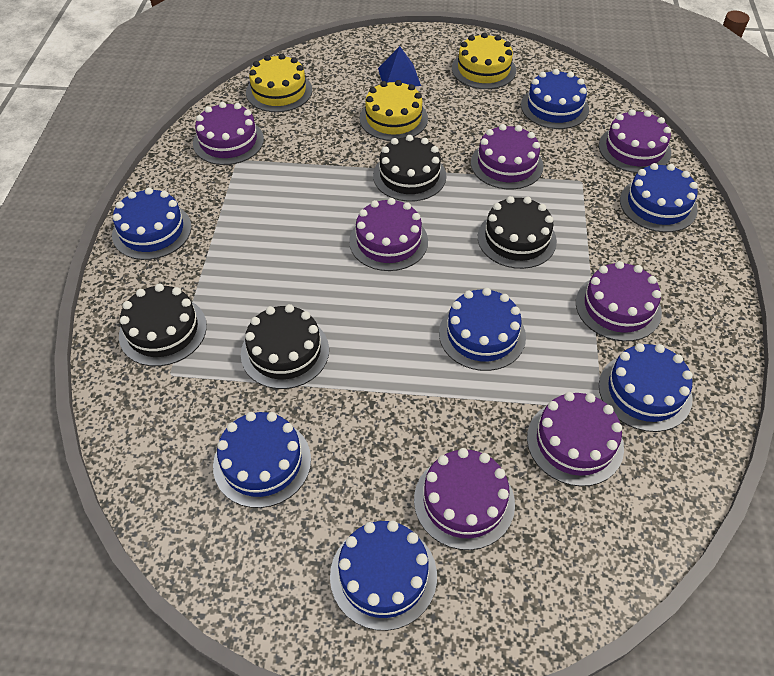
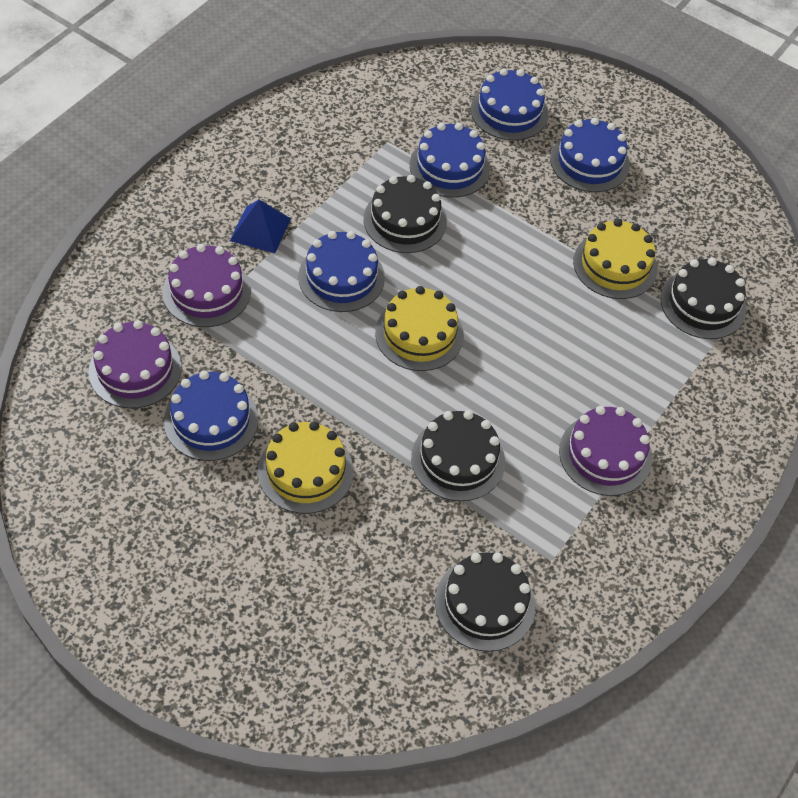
blue cake: [112,188,192,260] [213,412,311,508] [330,521,437,631] [439,288,526,371] [521,69,589,129] [599,343,693,432] [620,163,698,232] = 7 -> [164,370,258,461] [298,231,385,312] [410,123,490,198] [471,68,548,141] [550,118,630,192] = 5
purple cake: [193,102,264,165] [349,198,428,271] [414,448,515,550] [471,124,544,189] [527,392,624,486] [576,261,662,341] [599,109,671,173] = 7 -> [88,320,182,409] [162,244,251,327] [559,406,652,496] = 3

